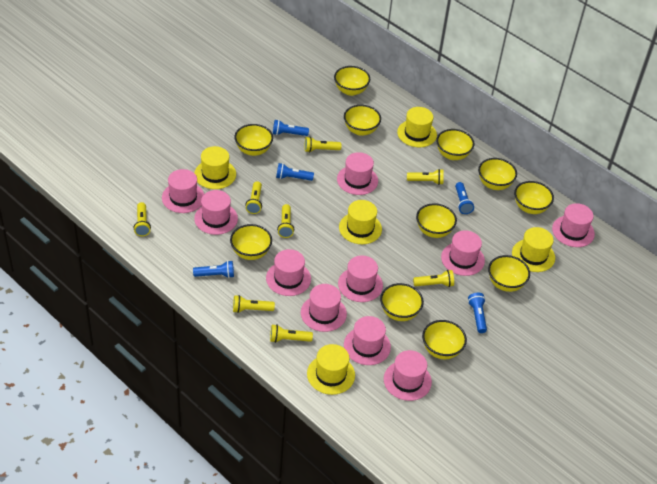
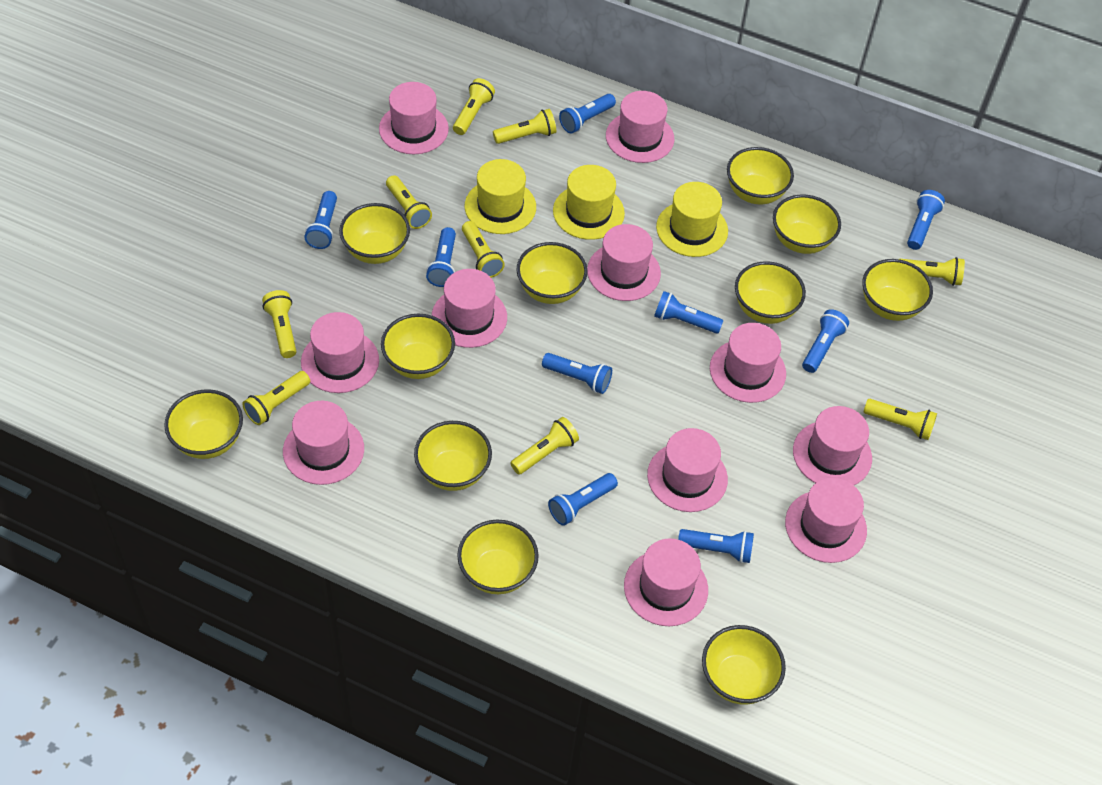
blue flashlight: [193,261,234,278] [273,120,309,136] [276,163,314,181] [455,182,474,214] [468,293,487,333] = 5 -> [305,191,337,249] [426,227,456,287] [542,353,612,394] [548,473,618,526] [559,94,616,133] [654,291,723,334] [678,529,754,563] [802,309,849,373] [907,190,945,250] = 9
pink hat: [162,169,204,213] [194,190,238,235] [266,249,311,296] [301,284,347,332] [337,152,378,195] [338,255,383,302] [344,316,391,365] [384,350,432,401] [441,230,485,276] [552,203,595,247] = 10 -> [283,401,364,485] [301,312,379,393] [379,82,449,154] [432,269,507,348] [587,224,661,301] [606,91,674,163] [624,538,708,626] [647,428,728,512] [710,323,786,403] [785,478,867,563] [793,406,872,485] = 11
yellow flashlight: [134,202,151,236] [233,295,275,313] [245,181,262,214] [270,324,313,343] [277,204,294,238] [304,137,341,153] [407,169,444,185] [413,270,454,287] = 8 -> [242,371,310,425] [262,290,296,358] [386,175,432,229] [453,78,495,135] [462,221,505,278] [493,109,556,144] [510,417,579,474] [864,399,937,440] [900,257,965,286] = 9
yellow hat: [194,146,236,189] [307,344,355,395] [339,200,382,244] [397,107,437,147] [512,227,555,272] = 5 -> [465,159,536,234] [553,165,625,240] [656,182,728,257] = 3

